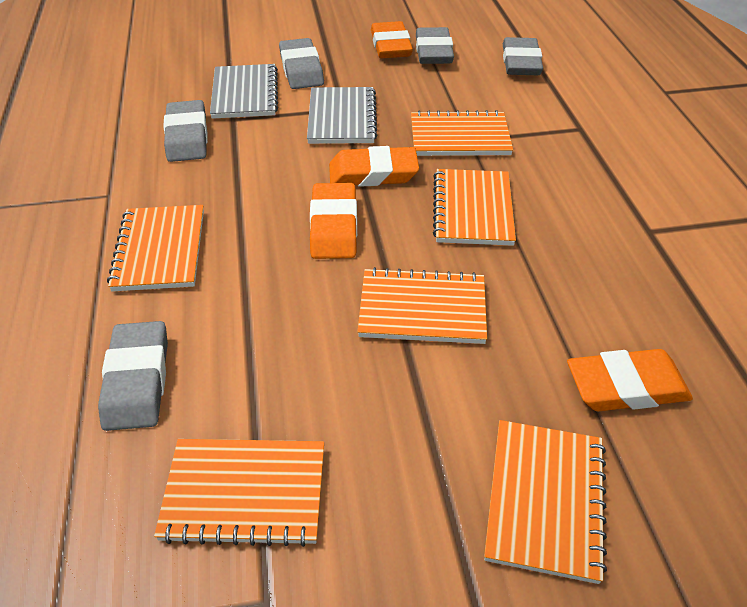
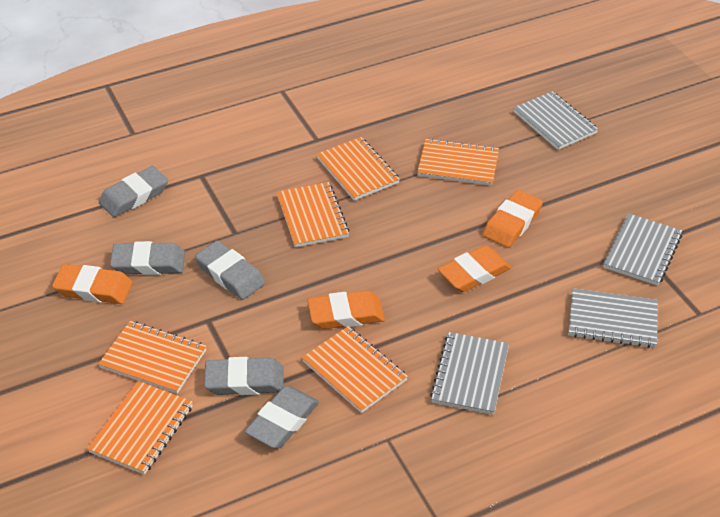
grey notebook: [210,64,278,119] [307,87,377,144] = 2 -> [430,332,509,415] [513,91,598,150] [569,288,658,348] [603,213,682,286] = 4

